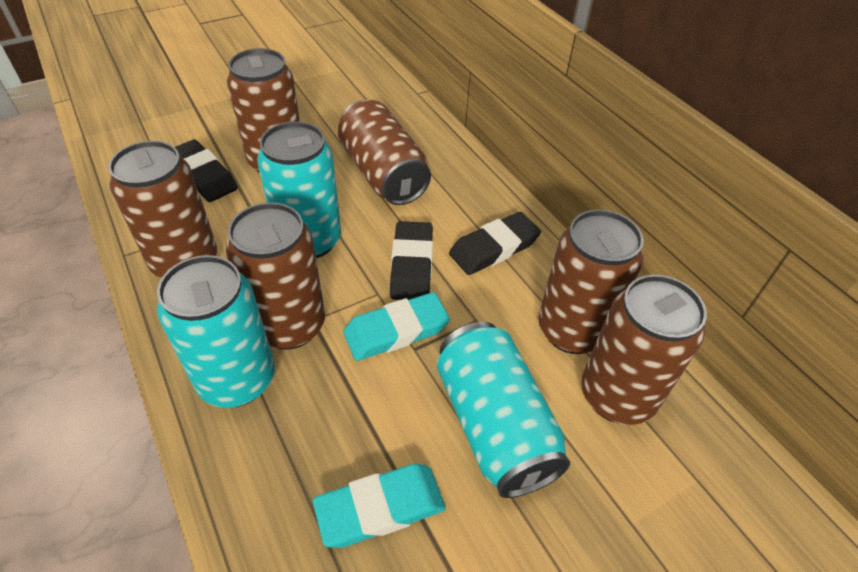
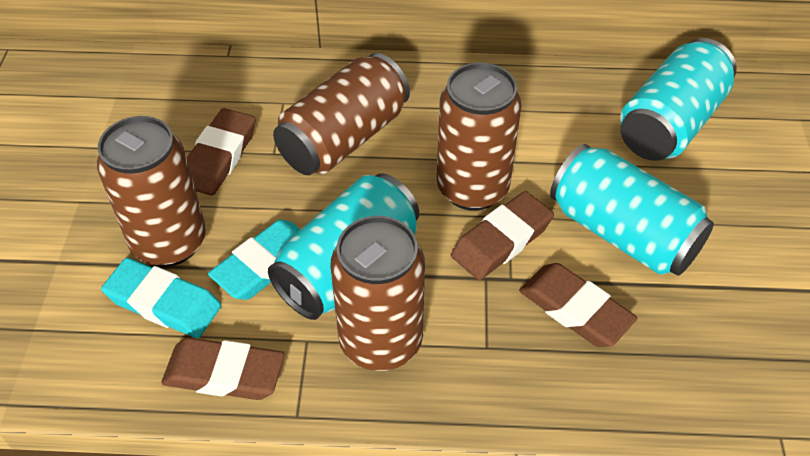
black eraser: [175,139,238,202] [390,221,433,300] [449,212,541,275] = 3 -> none = 0
brown can: [108,141,217,278] [226,202,325,350] [227,48,300,173] [338,100,431,205] [538,209,644,354] [581,275,707,425] = 6 -> [97,116,206,267] [273,53,410,175] [330,216,425,371] [437,63,521,211] = 4
brown eraser: none = 0 -> [161,338,285,400] [187,108,255,195] [451,191,554,280] [519,263,637,347] = 4

